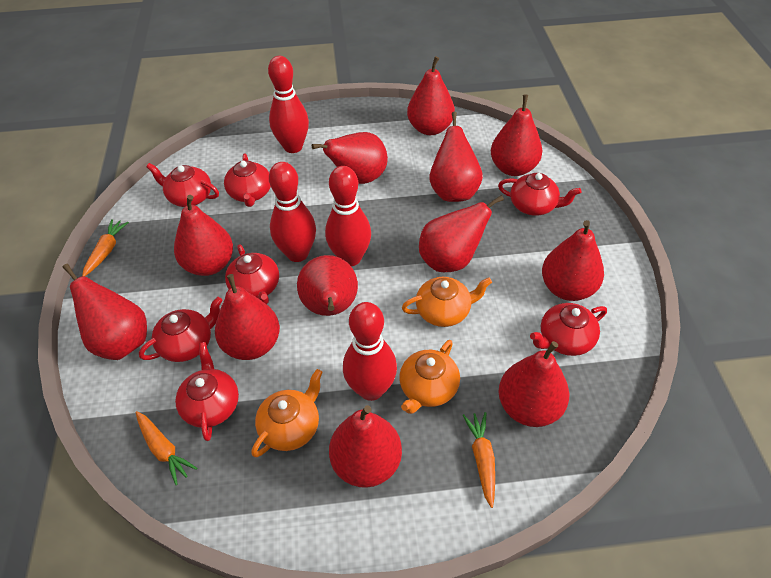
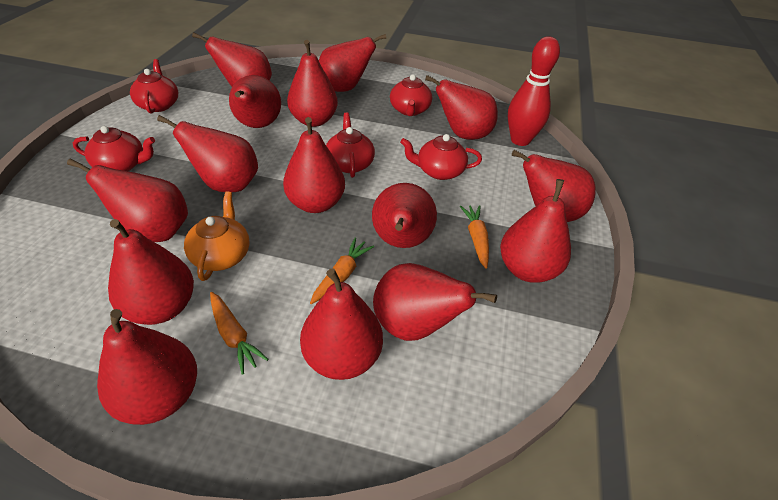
orange teapot: [251,369,323,457] [399,340,460,414] [402,277,492,327] = 3 -> [184,191,250,281] = 1
red bowling pin: [268,56,309,153] [269,162,316,262] [325,166,371,266] [343,302,397,401] = 4 -> [508,36,560,146] = 1
red pear: [63,264,147,360] [174,195,233,276] [215,274,280,360] [297,255,358,316] [312,132,388,184] [329,405,402,488] [407,56,455,135] [419,195,504,272] [430,112,483,202] [491,95,542,176] [498,341,569,427] [542,220,604,301] = 12 -> [67,159,188,242] [97,309,197,425] [108,219,194,325] [157,115,258,192] [192,32,272,87] [229,75,281,128] [283,117,345,213] [287,40,338,127] [300,268,383,380] [319,34,387,92] [372,183,437,248] [373,263,497,341] [425,75,498,140] [500,179,571,283] [512,150,596,222] = 15
red teapot: [139,297,223,362] [146,163,219,207] [175,342,239,441] [224,154,271,207] [225,244,279,304] [498,173,581,216] [530,303,607,356] = 7 -> [73,126,155,171] [130,59,178,114] [326,112,375,178] [390,74,432,116] [400,134,482,180] = 5

